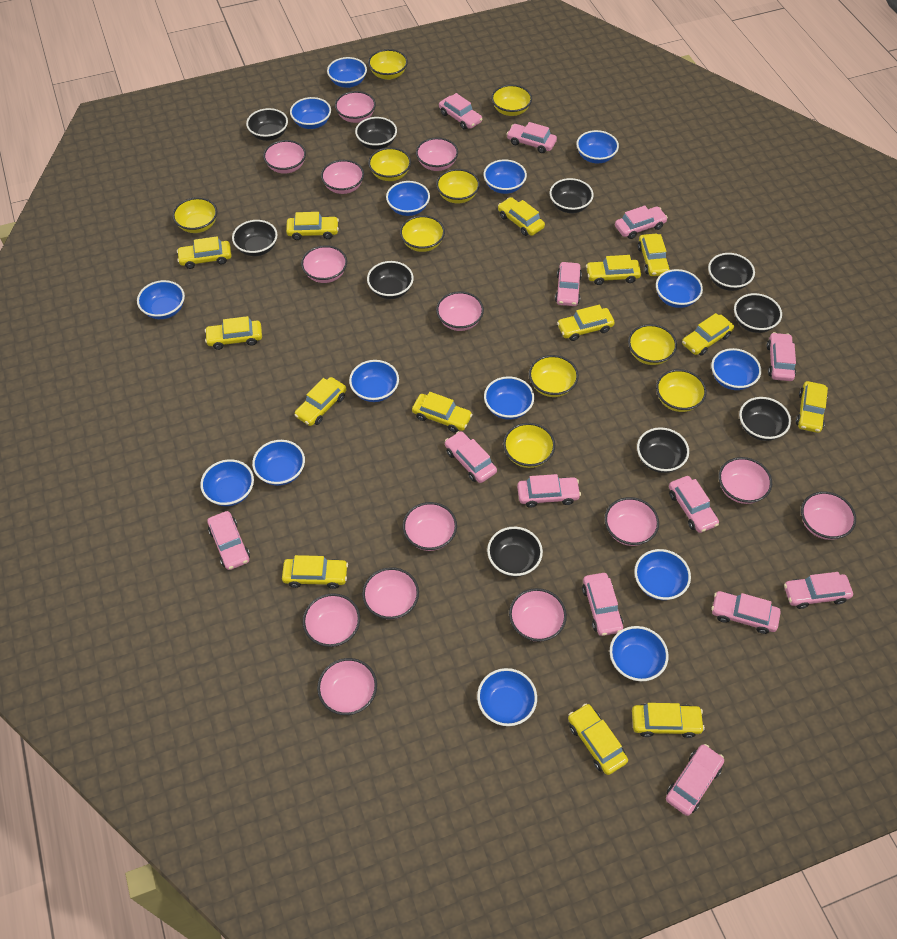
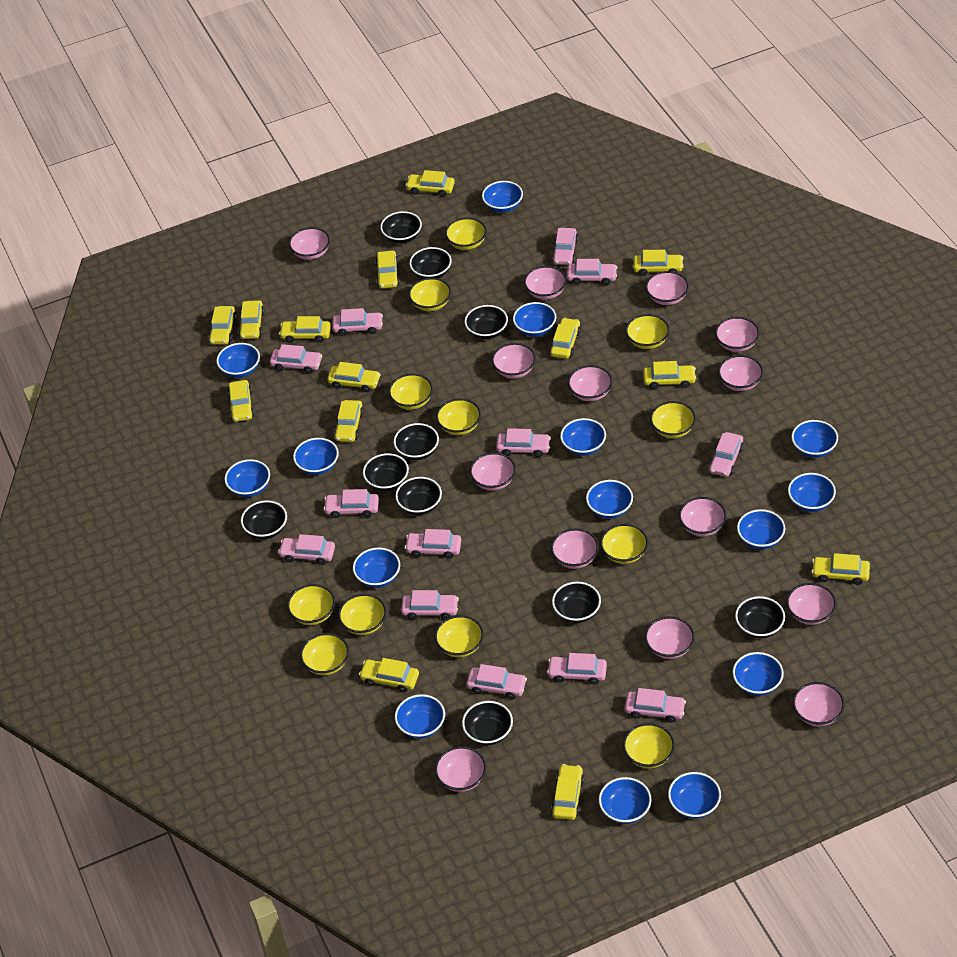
yellow bowl: [172,197,217,233] [368,49,408,80] [368,147,411,181] [400,215,445,252] [436,169,480,203] [491,85,532,116] [503,423,555,468] [529,355,579,397] [628,324,677,365] [656,369,707,412] = 10 -> [287,584,335,625] [300,633,349,675] [338,594,387,635] [388,374,433,410] [408,278,451,311] [435,615,484,657] [436,398,481,435] [445,218,487,250] [600,524,648,564] [623,723,675,769] [625,314,670,349] [650,401,696,438] = 12

